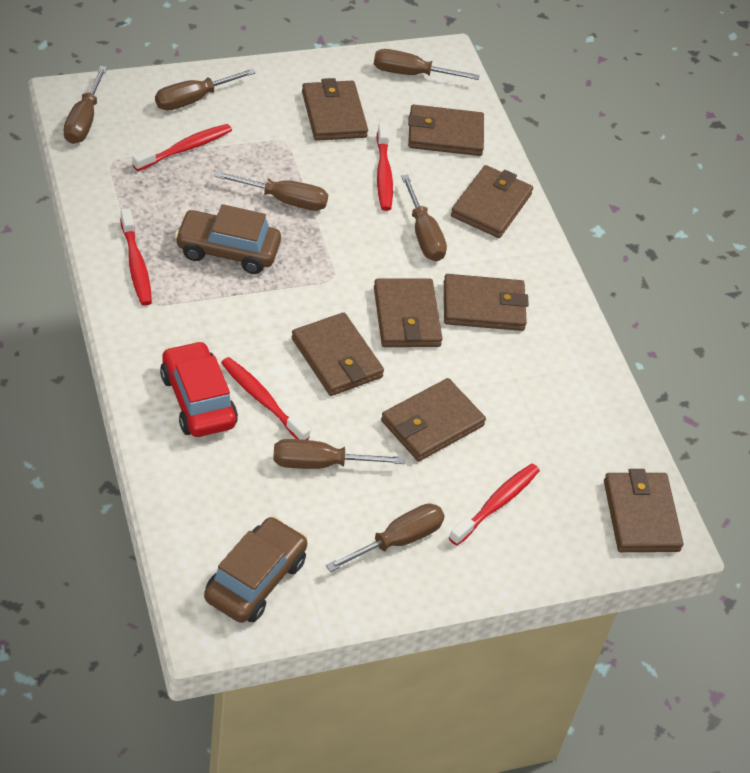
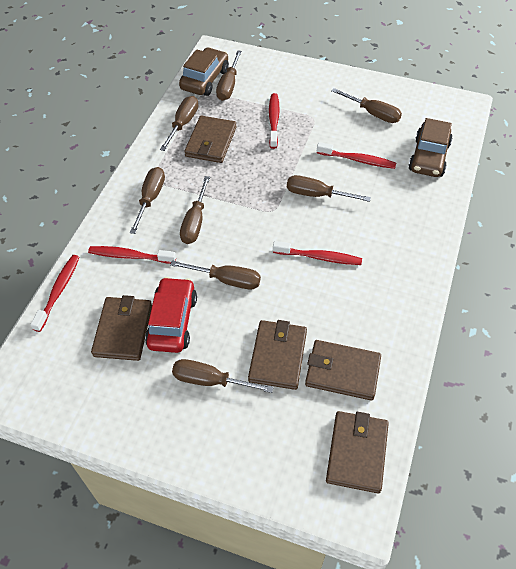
brown screwdriver: [64,66,107,144] [155,68,256,111] [215,171,328,211] [273,439,404,469] [326,503,445,572] [374,49,479,80] [401,175,447,261] = 7 -> [130,167,165,234] [160,96,198,151] [170,260,261,289] [172,359,273,393] [180,176,210,244] [216,50,242,101] [287,175,371,202] [331,88,402,123] = 8
brown wallet: [292,312,384,396] [302,78,368,141] [374,278,443,347] [381,378,486,461] [408,105,484,156] [444,274,529,331] [451,165,533,238] [604,469,683,552] = 8 -> [91,295,152,361] [184,116,236,163] [248,320,307,390] [305,340,381,401] [326,411,389,493] = 5

